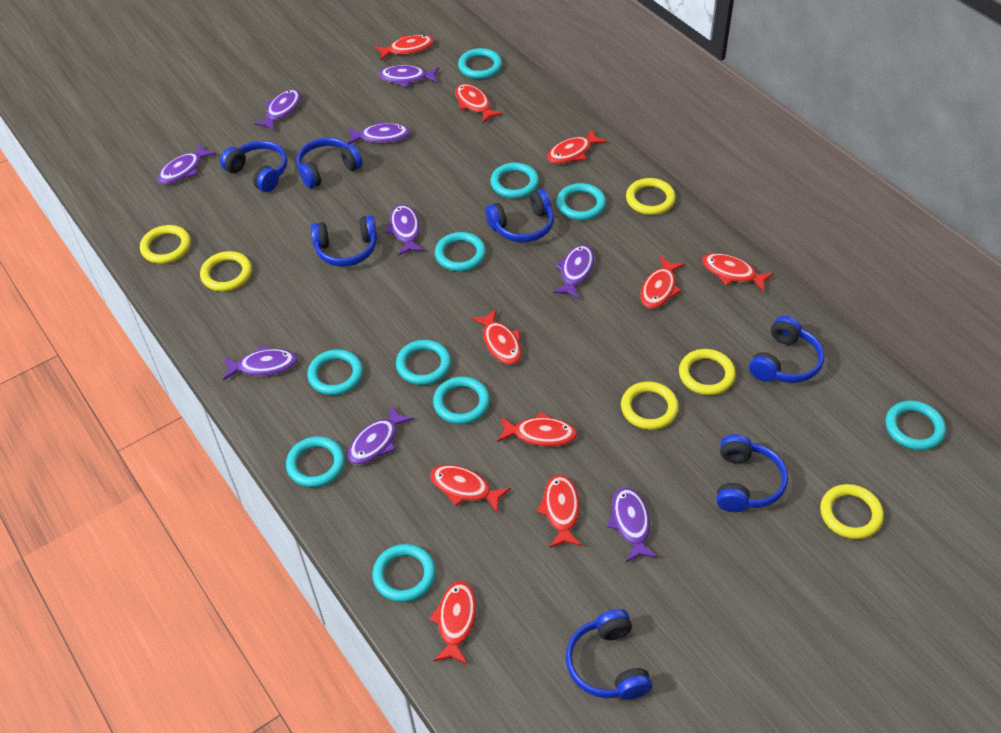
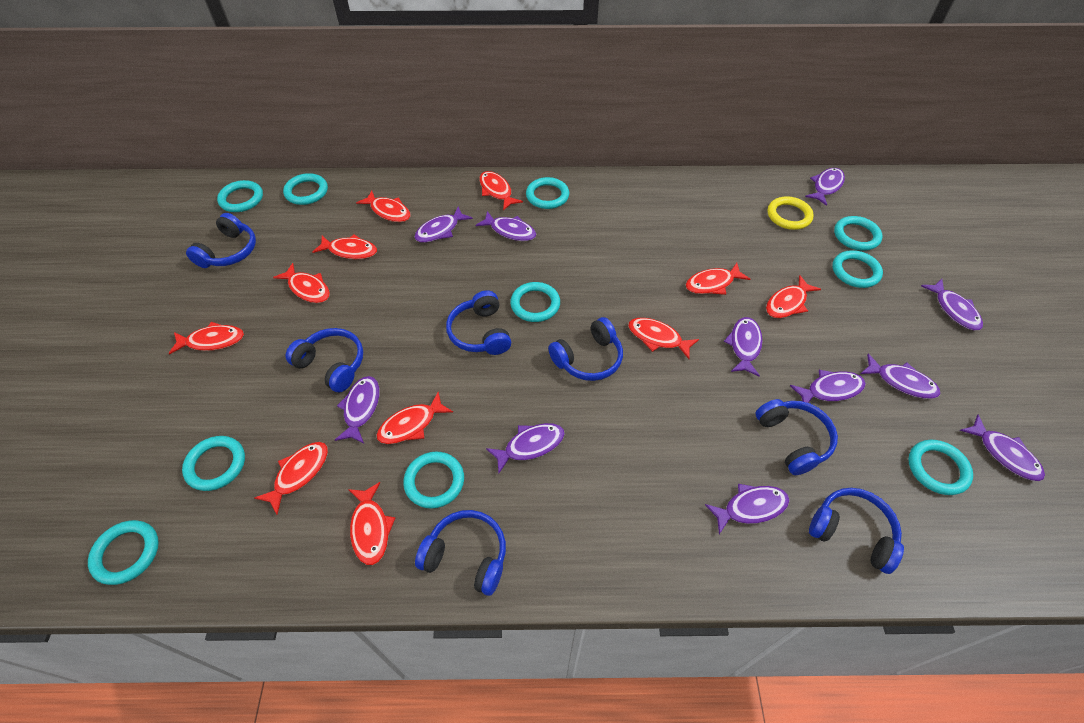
purple fish: [158,144,217,184] [223,346,298,381] [254,89,301,131] [348,121,411,145] [348,404,414,465] [379,65,439,87] [385,205,425,255] [553,245,594,299] [607,487,658,562] = 9 -> [335,376,379,444] [414,207,473,243] [476,211,536,241] [486,423,565,473] [705,484,790,534] [724,317,763,376] [790,370,866,403] [805,168,845,206] [861,354,940,399] [921,279,983,330] [960,415,1045,481] = 11
red fish: [375,35,434,60] [429,581,477,665] [430,465,511,513] [455,84,503,123] [471,309,522,365] [497,412,577,447] [536,475,582,548] [547,129,607,164] [640,256,685,309] [702,253,774,292] = 10 -> [169,322,244,355] [255,442,328,514] [273,263,330,303] [312,234,377,259] [348,482,395,565] [356,191,411,222] [376,392,453,444] [479,171,523,211] [628,318,699,359] [686,263,750,295] [766,275,821,318] = 11
yellow ring: [140,225,191,264] [200,251,252,292] [621,381,679,430] [626,178,676,215] [679,349,736,395] [820,484,884,539] = 6 -> [767,196,814,230] = 1

